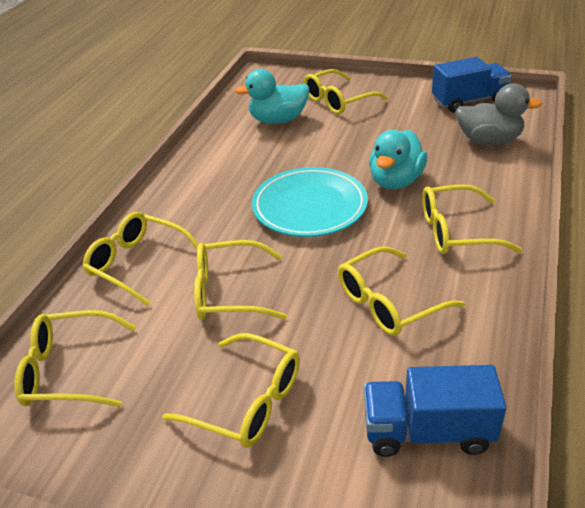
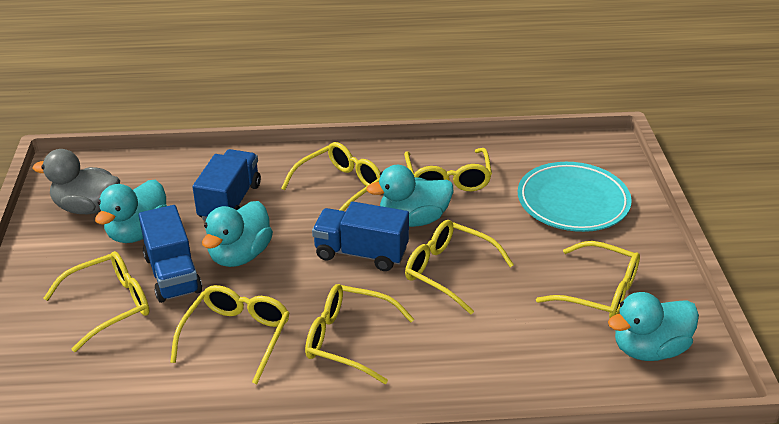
blue truck: [364,365,506,457] [432,57,512,113] = 2 -> [139,205,202,303] [193,149,261,221] [312,202,409,271] = 3
turquoise duck: [235,69,309,124] [369,130,427,189] = 2 -> [95,180,167,243] [202,201,273,267] [367,165,453,227] [608,292,699,361] = 4

